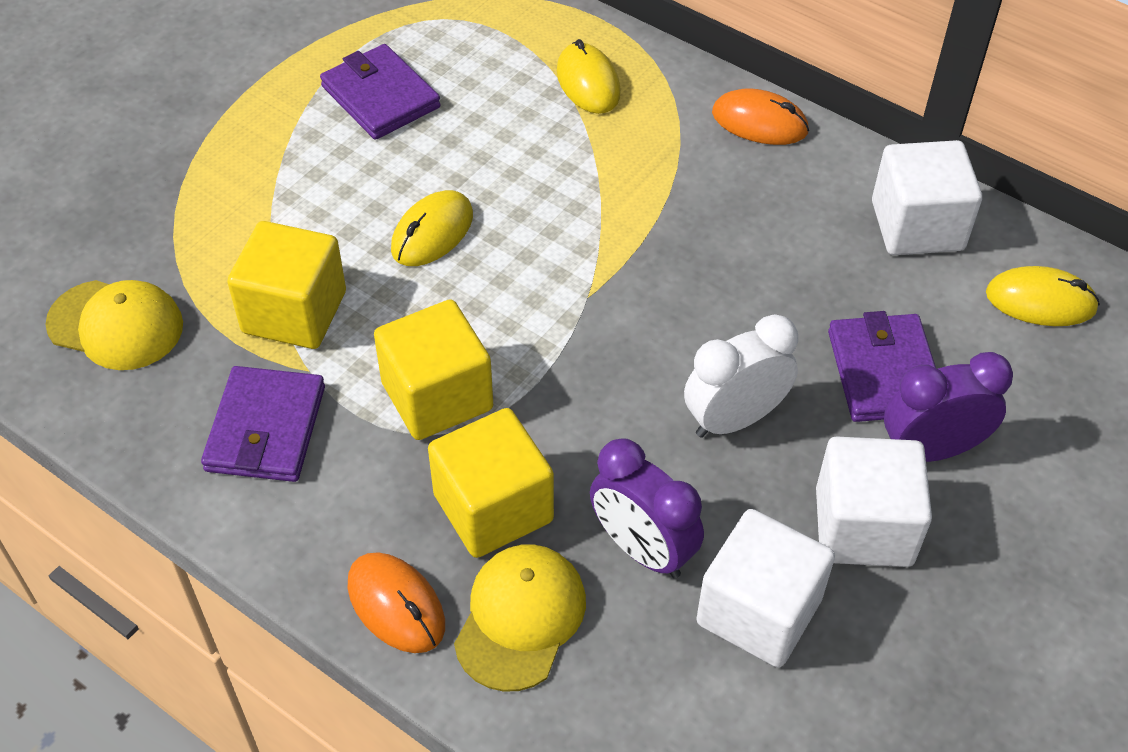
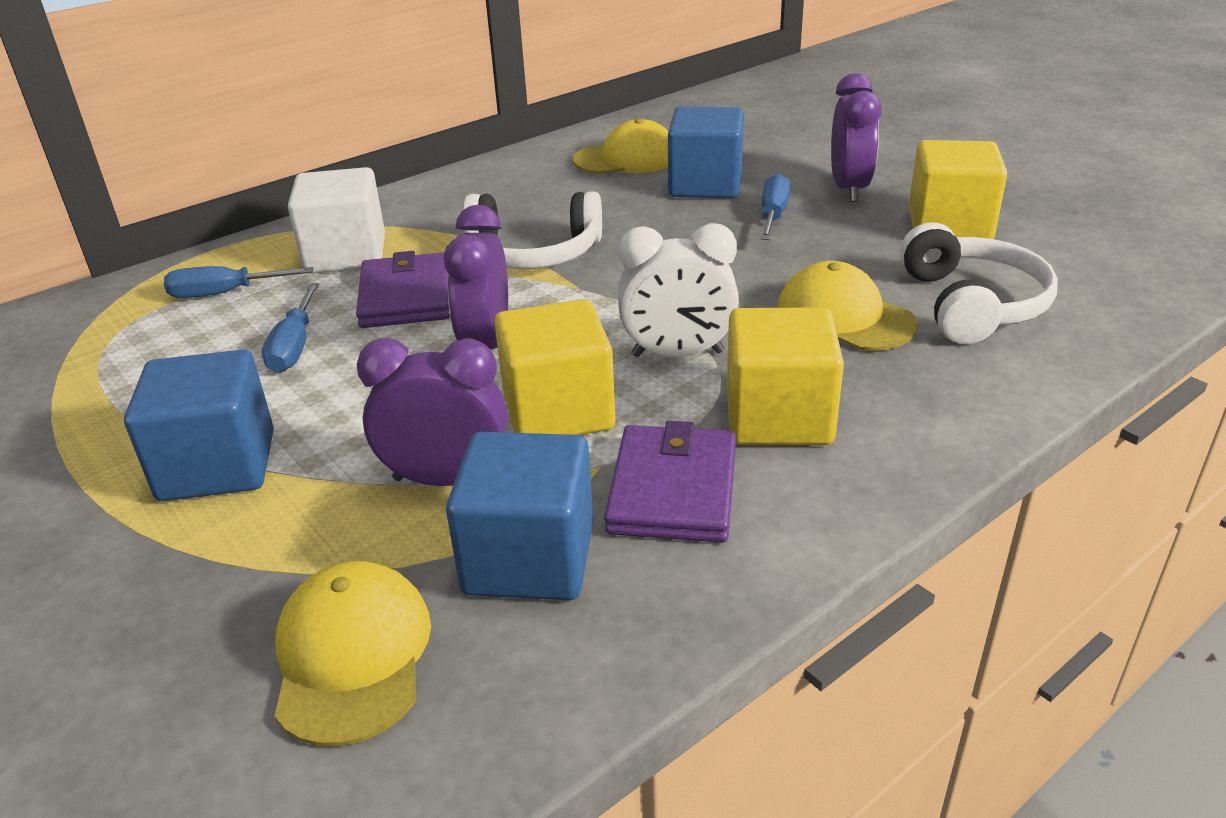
blue cube: none = 0 -> [124,350,274,501] [446,432,593,600] [668,107,744,198] = 3
blue screwdriver: none = 0 -> [164,266,313,298] [262,283,319,373] [761,174,790,240] = 3
orange mouse: [348,552,445,653] [712,88,809,145] = 2 -> none = 0
purple clock: [590,438,704,578] [884,352,1013,462] = 2 -> [357,338,508,486] [444,205,508,349] [831,73,882,202] = 3
purple wallet: [201,366,325,482] [320,44,441,140] [828,311,936,422] = 3 -> [356,251,450,328] [604,421,736,543] = 2
white cube: [696,509,835,668] [816,436,932,567] [872,140,982,255] = 3 -> [288,167,385,274] = 1
white headphones: none = 0 -> [463,191,602,269] [900,222,1058,344] = 2
yellow cap: [45,280,183,370] [454,544,586,692] = 2 -> [275,561,431,746] [573,118,668,174] [778,261,918,351] = 3
yellow mouse: [391,190,473,266] [557,39,621,114] [986,266,1100,326] = 3 -> none = 0

